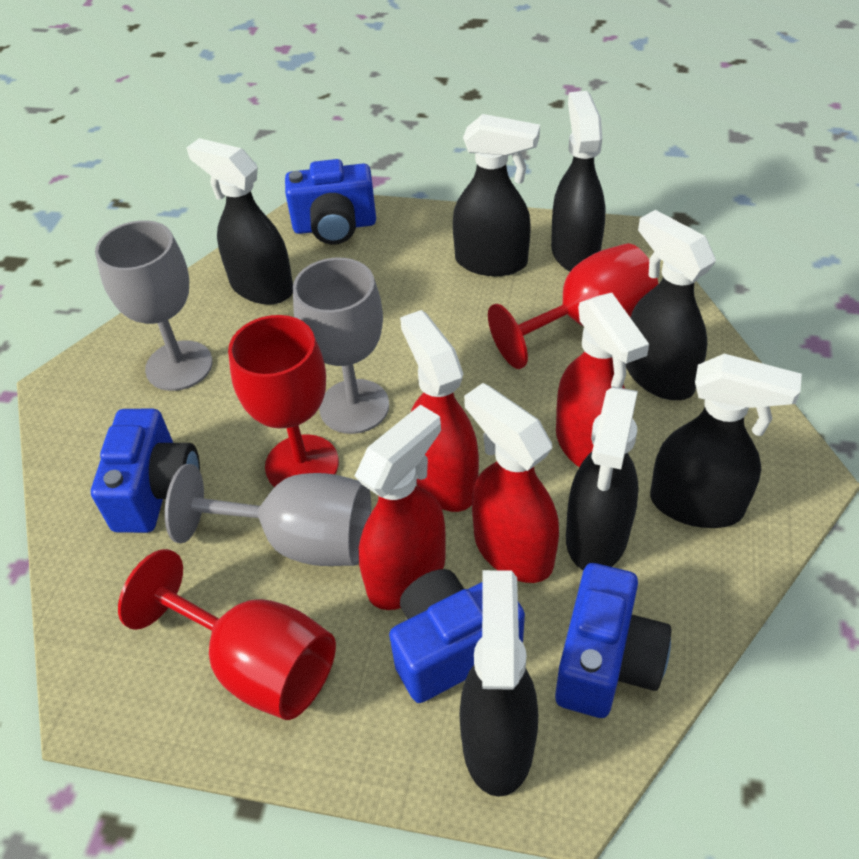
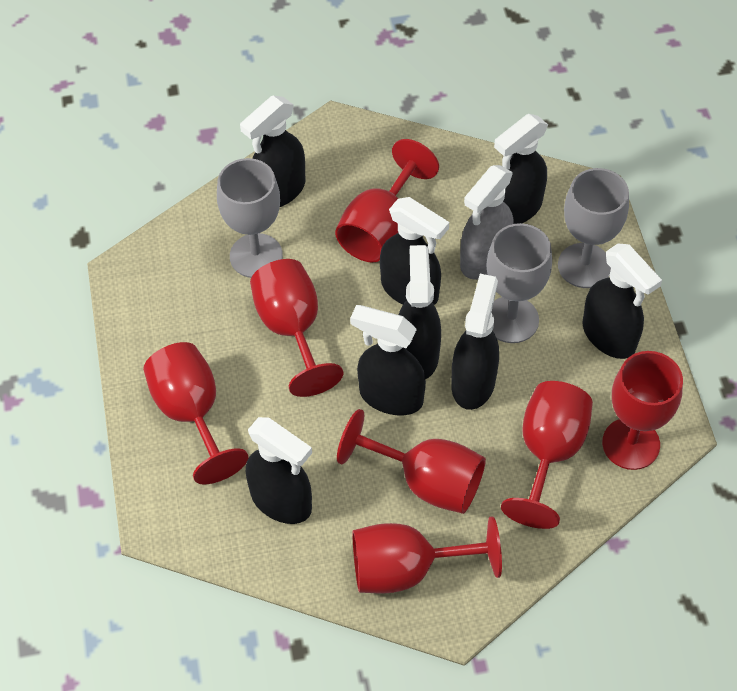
black spray bottle: [187,138,293,304] [453,114,540,276] [459,570,538,797] [551,91,606,271] [566,387,639,570] [625,210,716,400] [650,354,802,528] = 7 -> [240,95,305,207] [246,417,312,524] [350,305,426,415] [380,197,449,305] [398,245,441,379] [451,274,499,410] [494,114,548,224] [582,243,662,359] = 8
blue camera: [91,409,200,533] [285,159,376,244] [389,569,525,703] [555,563,671,718] = 4 -> none = 0
grey spray bottle: none = 0 -> [460,165,513,280] = 1
red goblet: [118,549,336,720] [228,315,339,487] [488,243,658,369] = 3 -> [143,342,249,484] [250,259,343,397] [335,139,439,262] [337,409,486,514] [353,517,502,593] [501,381,593,529] [602,351,683,470] = 7
red spray bottle: [355,405,446,610] [400,310,479,512] [464,383,559,583] [556,293,649,467] = 4 -> none = 0

